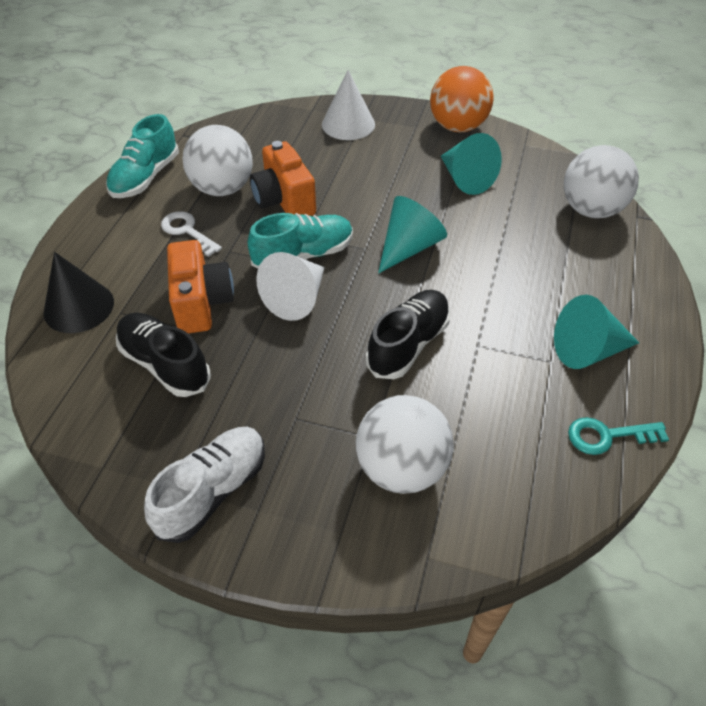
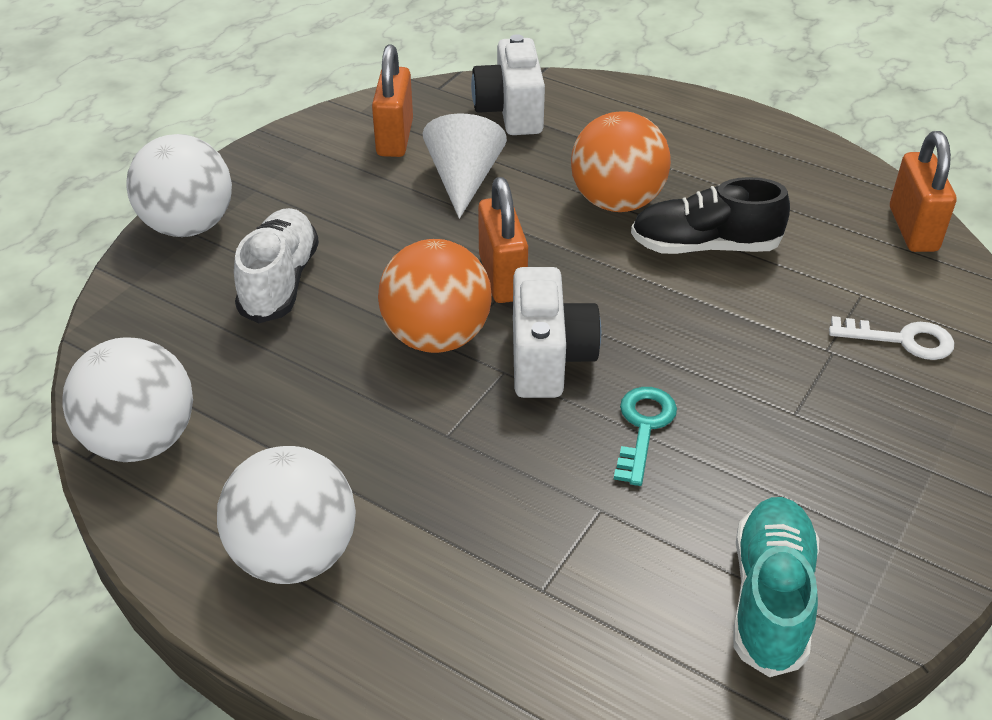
black cone: [44,252,114,333] = 1 -> none = 0
black shoe: [116,313,211,397] [366,290,450,379] = 2 -> [631,177,790,254] = 1
orange ball: [430,66,493,132] = 1 -> [378,239,492,353] [571,111,671,212] = 2
orange camera: [167,240,234,334] [250,141,316,216] = 2 -> none = 0
orange padlock: none = 0 -> [372,44,413,157] [478,177,528,303] [890,131,957,252] = 3
turquoise cone: [378,196,447,273] [441,133,502,195] [554,295,639,369] = 3 -> none = 0
turquoise shoe: [106,114,179,198] [247,213,353,268] = 2 -> [733,497,819,677] = 1
white camera: none = 0 -> [471,34,545,135] [513,267,601,398] = 2
white cone: [256,252,325,321] [322,70,375,140] = 2 -> [422,113,507,219] = 1

